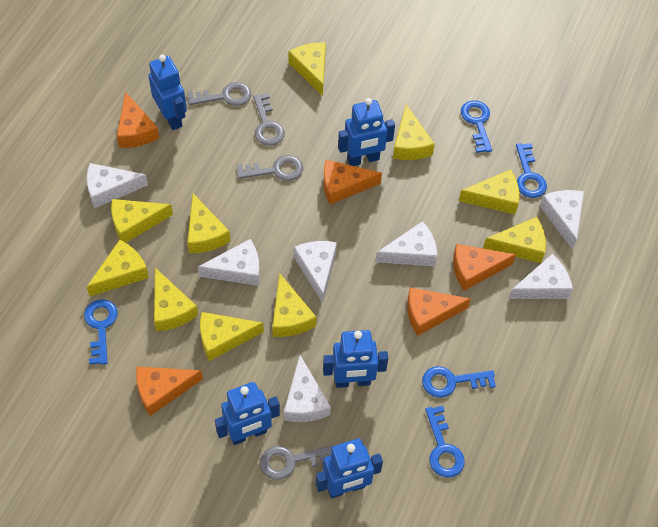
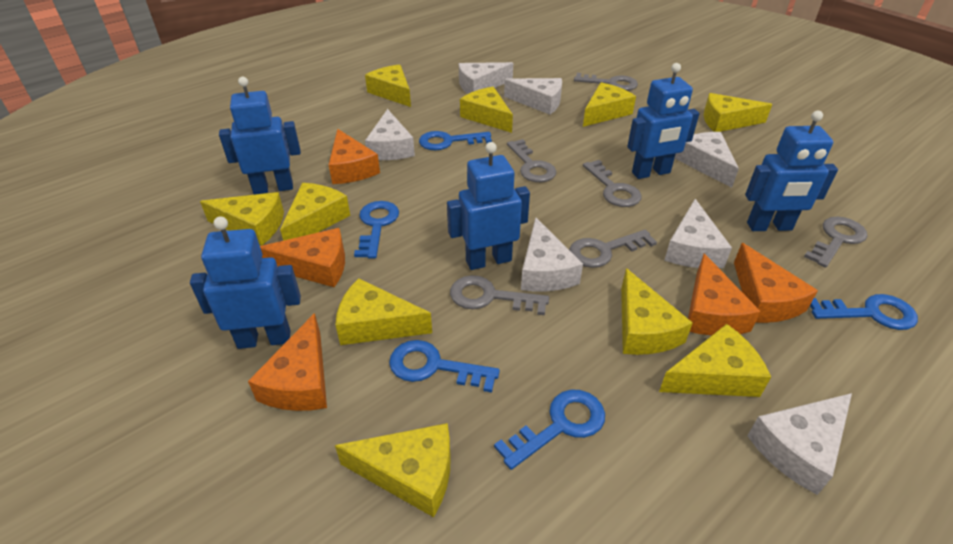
grey key: [188,82,251,106] [237,155,303,181] [253,93,285,146] [260,445,334,480] = 4 -> [450,275,549,315] [507,139,556,182] [569,229,657,268] [574,73,638,91] [583,160,642,207] [804,217,867,268] = 6

